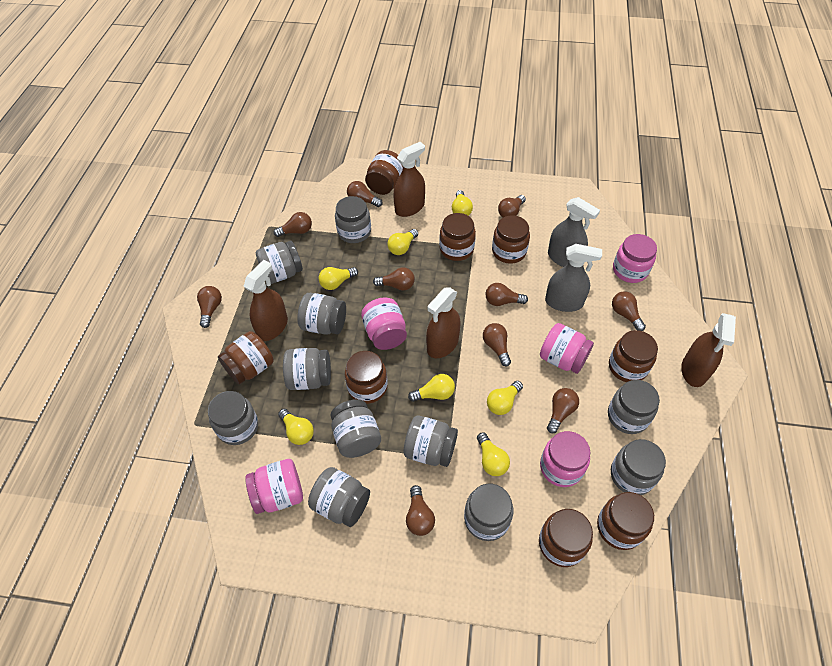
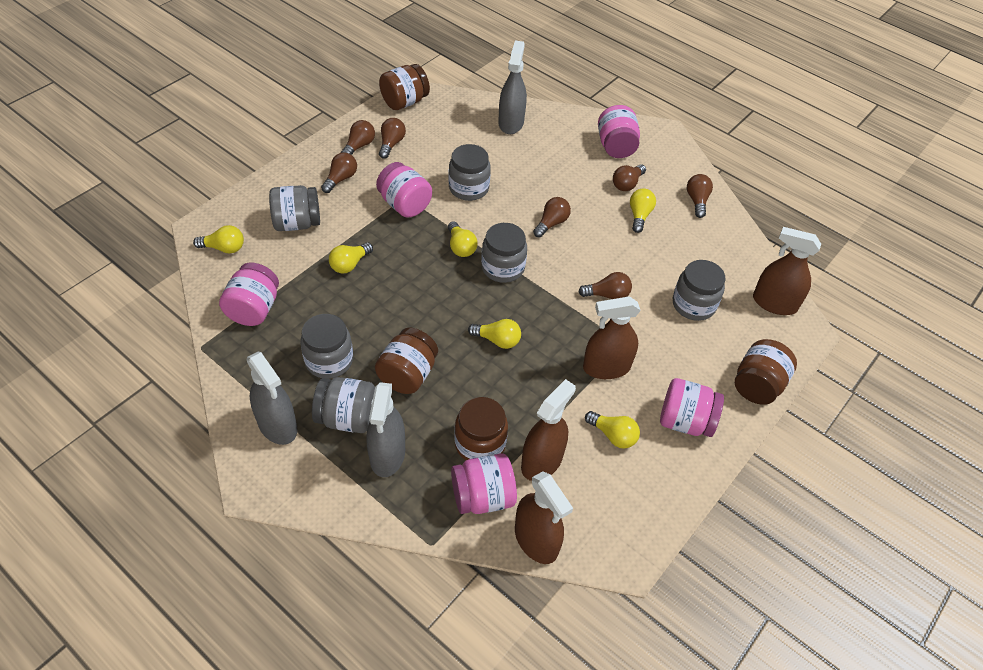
brown jar: [218,331,274,384] [345,351,388,404] [365,150,403,195] [439,213,476,261] [492,215,530,264] [539,509,593,567] [597,492,654,550] [609,330,658,382] = 8 -> [375,328,438,394] [379,64,430,110] [454,397,508,460] [735,339,797,405] = 4
brown light bulb: [197,286,222,328] [273,212,312,237] [347,181,383,207] [373,267,415,291] [406,485,435,536] [483,323,511,366] [485,283,528,306] [498,195,526,217] [547,388,579,433] [612,291,646,331] = 10 -> [321,152,357,193] [341,120,375,155] [379,118,406,159] [533,197,571,237] [578,272,632,299] [613,164,646,191] [687,174,713,218] = 7
grey jar: [208,391,258,445] [256,241,303,284] [283,348,331,390] [297,293,346,335] [308,467,370,527] [330,399,381,458] [335,196,371,243] [403,415,458,467] [464,484,514,541] [608,380,660,434] [611,439,666,495] = 11 -> [269,185,320,231] [300,314,353,379] [312,377,375,433] [449,144,491,201] [481,223,527,283] [673,260,726,321] = 6
grey spray bottle: [545,244,602,312] [548,197,600,267] = 2 -> [247,352,297,445] [367,382,405,477] [498,40,527,134] = 3
yellow light bulb: [278,409,314,445] [319,267,358,290] [387,229,418,255] [408,374,455,402] [452,190,473,216] [477,432,510,476] [487,381,523,415] = 7 -> [193,225,244,253] [329,242,373,273] [448,221,478,257] [468,319,521,349] [585,411,640,449] [630,189,656,233] = 6

